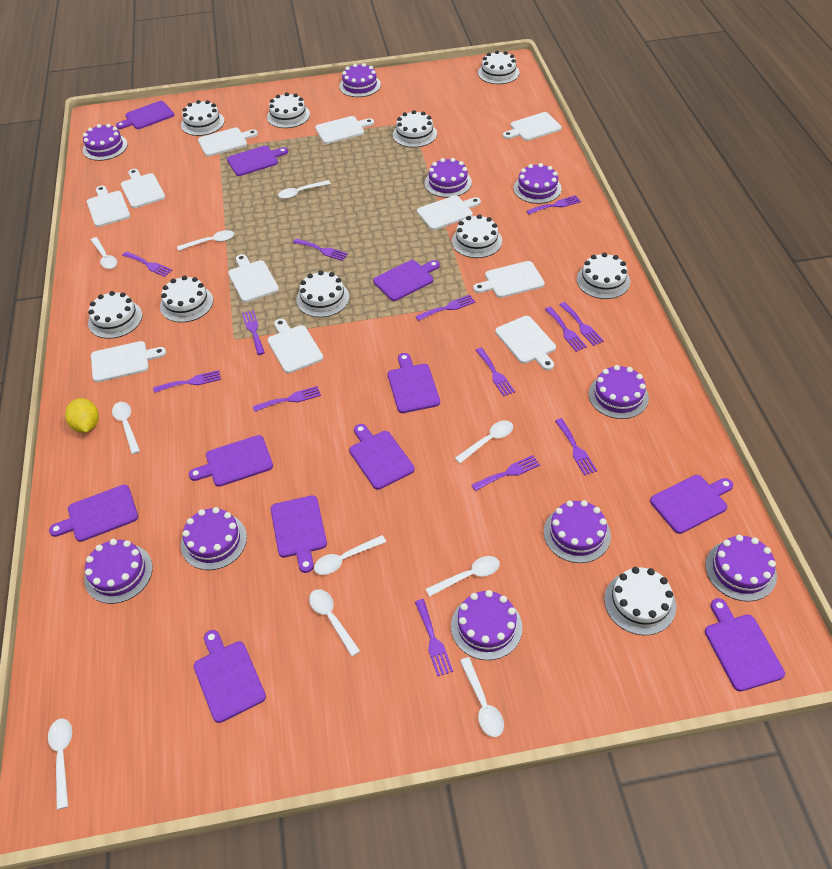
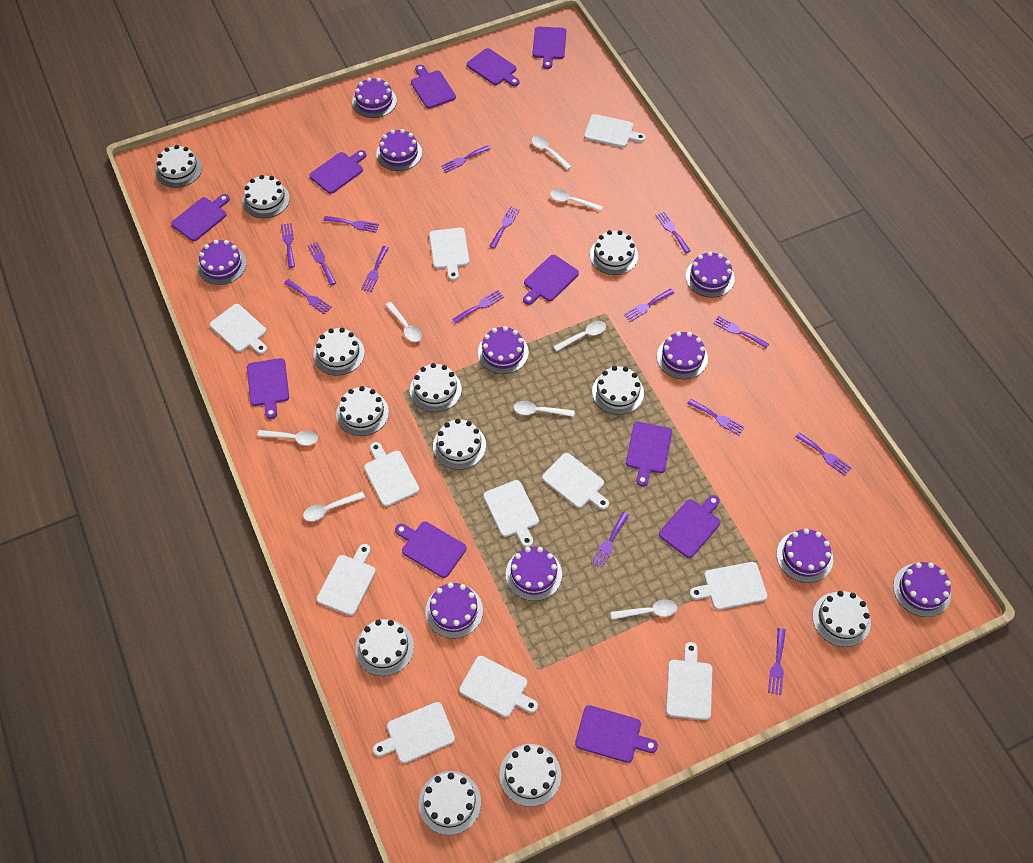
purple fork: [122,251,172,277] [153,370,221,393] [242,310,265,355] [253,386,321,412] [293,239,348,261] [415,295,475,321] [415,599,453,676] [471,455,540,491] [475,347,515,397] [527,195,581,215] [545,307,587,352] [555,418,597,476] [559,302,604,346] = 13 -> [281,223,295,268] [284,279,332,315] [307,242,336,285] [323,216,379,233] [361,246,389,292] [441,145,491,173] [453,290,504,324] [489,206,520,249] [591,512,629,568] [623,289,674,322] [655,211,691,253] [687,399,745,436] [713,316,769,348] [768,628,786,695] [795,432,852,476] = 15
white cake: [88,291,142,339] [160,276,213,322] [181,100,224,136] [267,93,310,128] [296,271,349,317] [393,110,437,148] [452,214,502,258] [478,51,519,84] [577,252,630,299] [604,567,676,635] = 10 -> [155,145,202,188] [242,175,290,218] [313,328,365,376] [336,386,389,436] [355,619,414,676] [410,363,462,412] [419,771,481,835] [433,419,486,470] [500,744,561,807] [590,230,638,275] [592,366,644,415] [812,591,871,647] = 12
white spoon: [48,719,72,810] [91,237,117,269] [112,402,140,454] [177,230,234,251] [278,180,331,199] [309,589,360,656] [314,535,386,575] [426,556,500,597] [455,420,513,463] [460,657,504,737] = 10 -> [257,430,318,445] [303,492,365,521] [385,302,422,342] [514,401,575,417] [532,136,572,170] [550,189,603,211] [553,321,606,352] [611,599,677,620] = 8
yellow lemon: [65,398,99,433] = 1 -> none = 0

